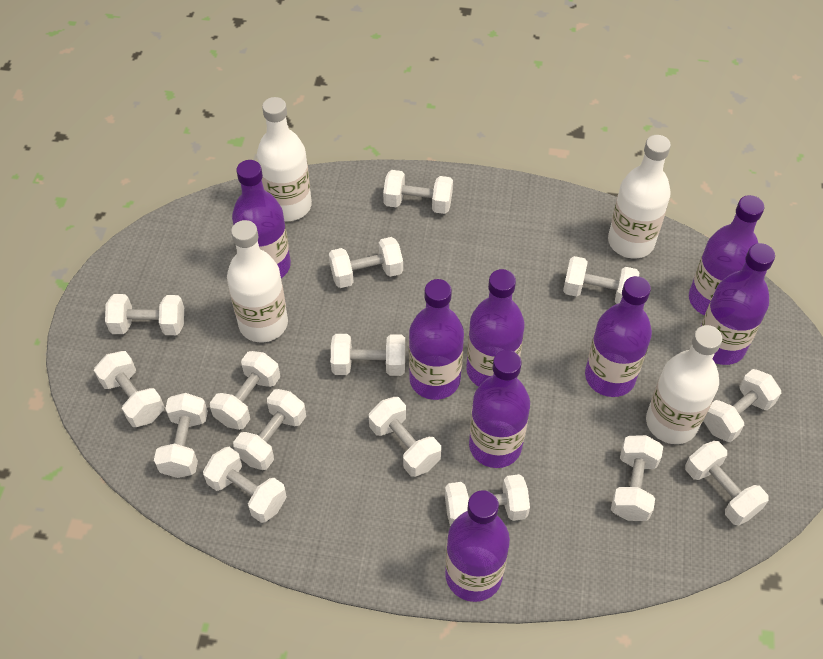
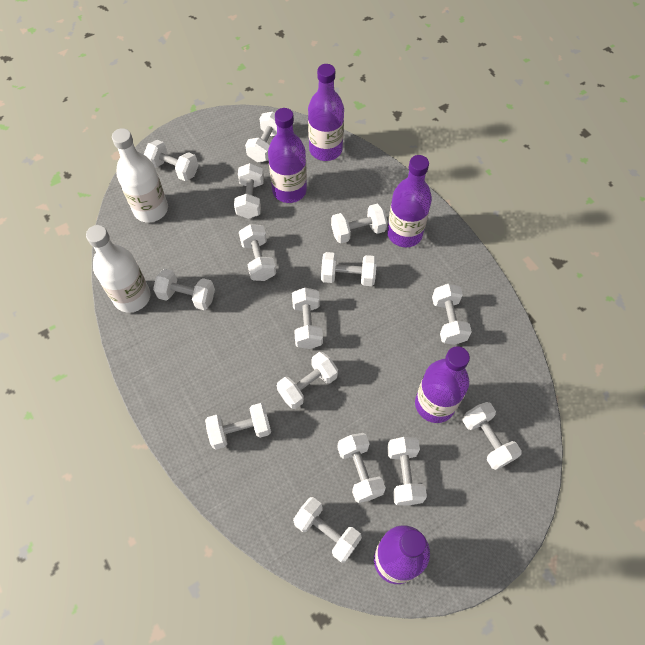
purple bottle: [232,160,291,278] [409,279,464,400] [445,490,510,602] [466,269,525,386] [469,350,530,468] [585,276,652,397] [689,195,764,315] [701,243,775,365] = 8 -> [268,108,307,203] [308,64,344,161] [374,525,430,584] [387,155,432,247] [415,346,470,423] = 5
white bottle: [227,220,288,342] [257,97,312,221] [608,135,671,259] [646,325,722,444] = 4 -> [86,225,150,313] [112,128,168,222] = 2

